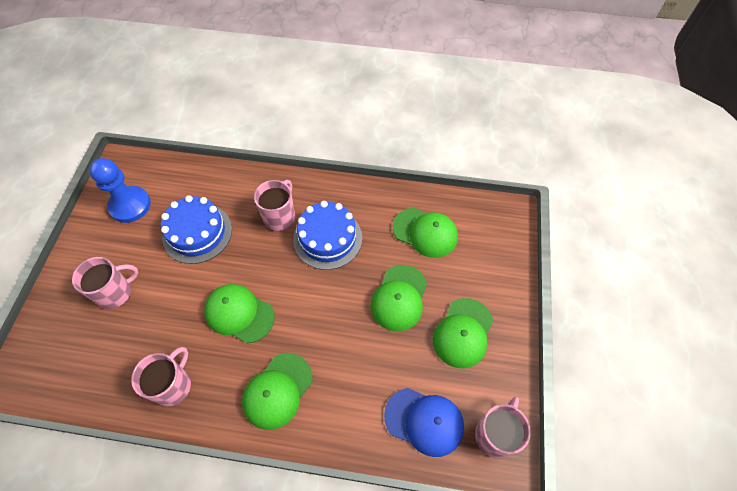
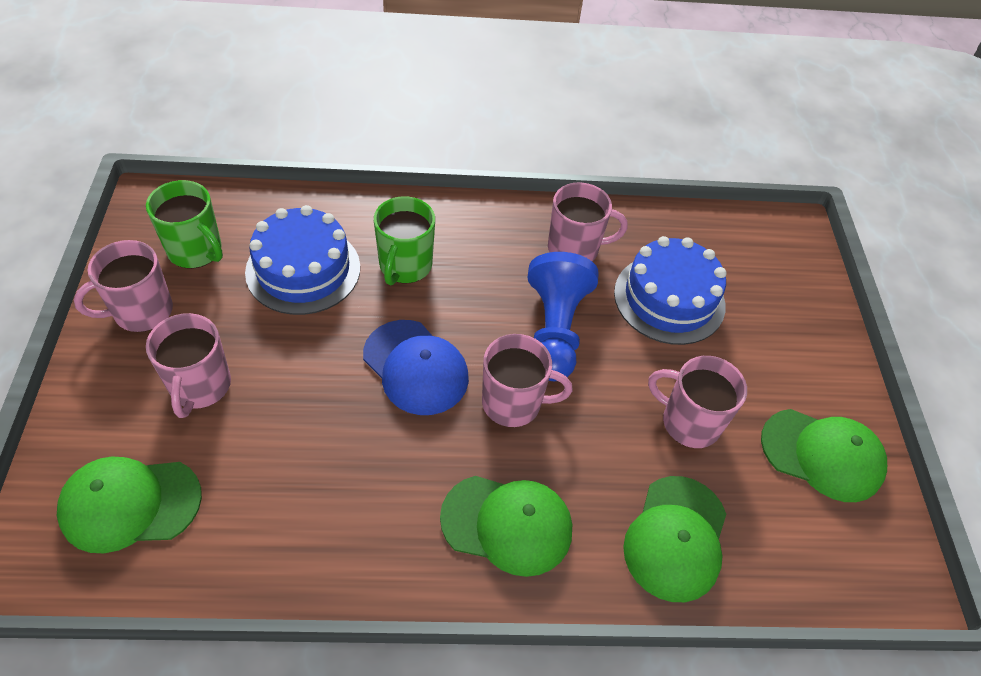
green cap: [204,284,275,343] [242,353,312,430] [370,265,427,331] [393,208,458,258] [433,298,493,368] = 5 -> [57,457,202,553] [440,476,572,577] [623,476,726,602] [761,409,887,502] = 4
green mug: none = 0 -> [146,180,223,269] [374,196,435,285] = 2
pink mug: [72,257,138,309] [131,347,191,406] [254,180,295,231] [475,397,531,458] = 4 -> [74,240,173,332] [146,313,231,418] [482,334,573,427] [548,182,628,261] [648,356,747,448] = 5

